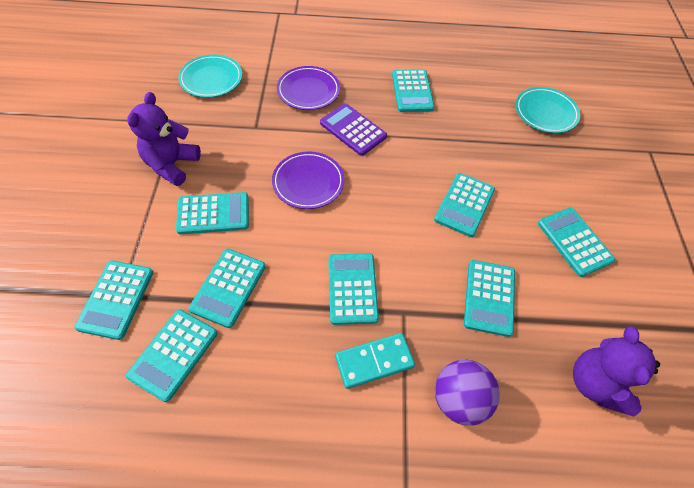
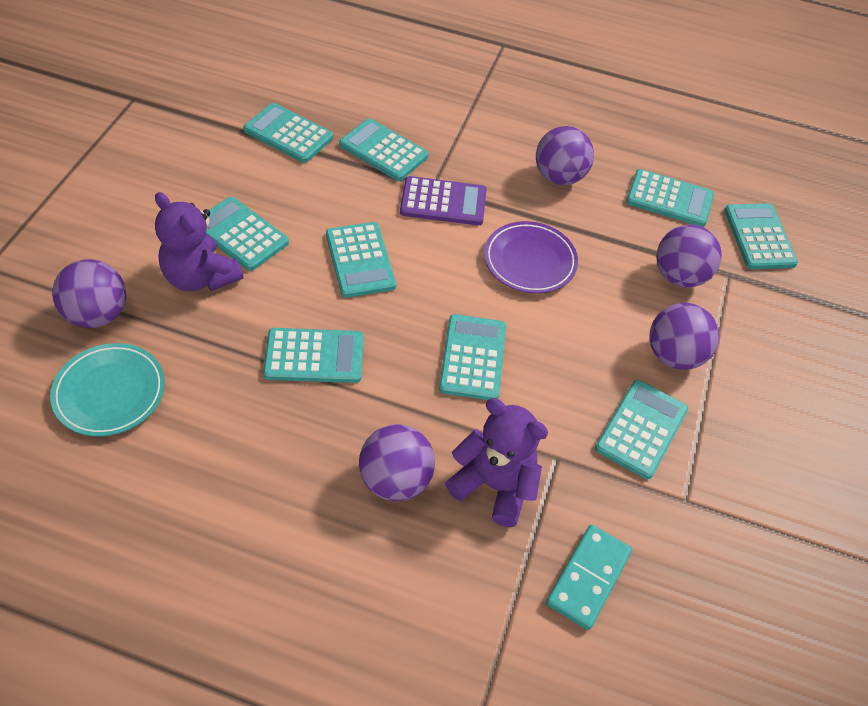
purple ball: [435,360,500,426] = 1 -> [52,259,126,328] [359,424,435,501] [536,126,594,185] [649,303,719,370] [656,225,722,288] = 5
purple plate: [272,151,344,209] [277,66,340,110] = 2 -> [484,221,578,294] = 1
turquoise plate: [178,55,242,98] [515,87,580,133] = 2 -> [50,343,165,437] = 1

